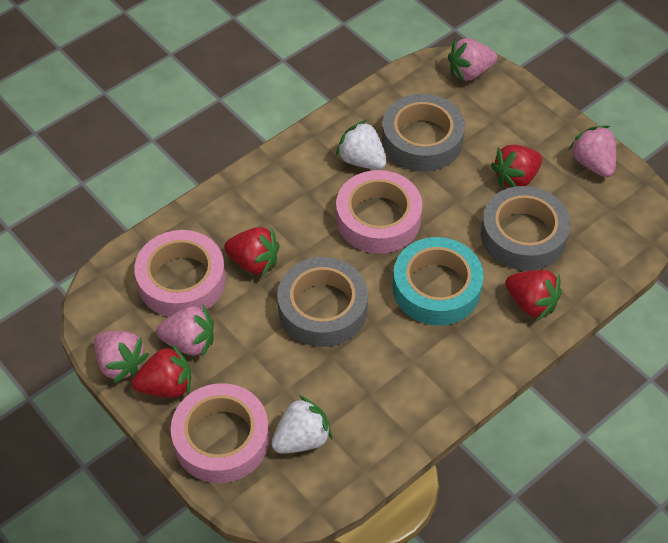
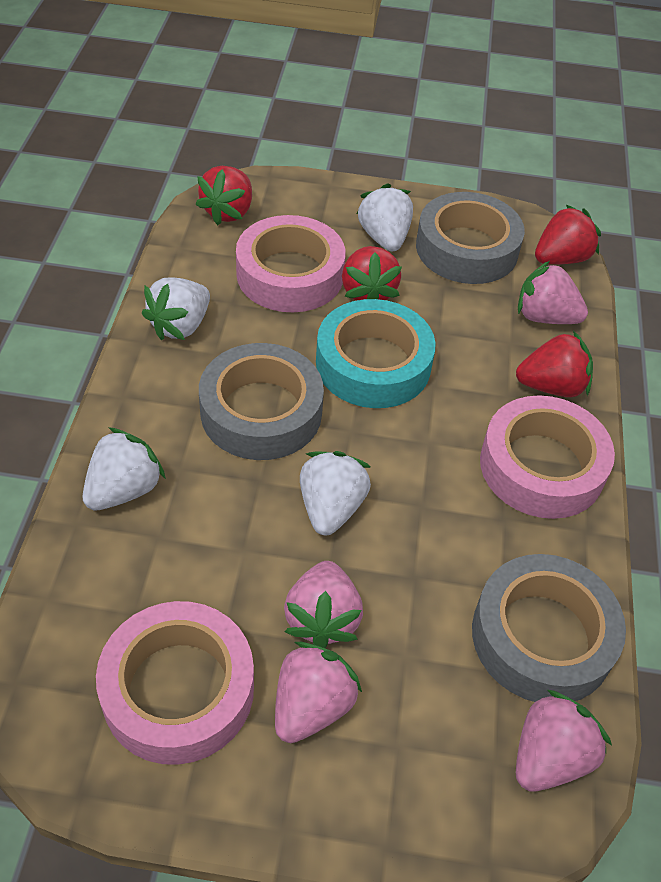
white strawberry: [272,395,332,454] [336,120,387,170] = 2 -> [83,427,166,511] [142,278,210,340] [300,451,371,535] [356,184,413,251] = 4

